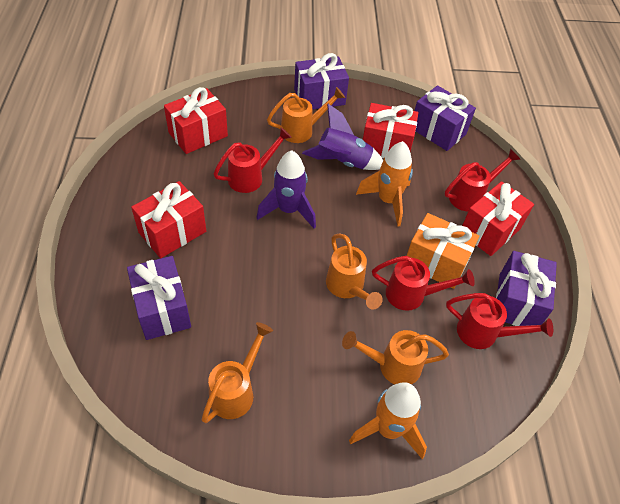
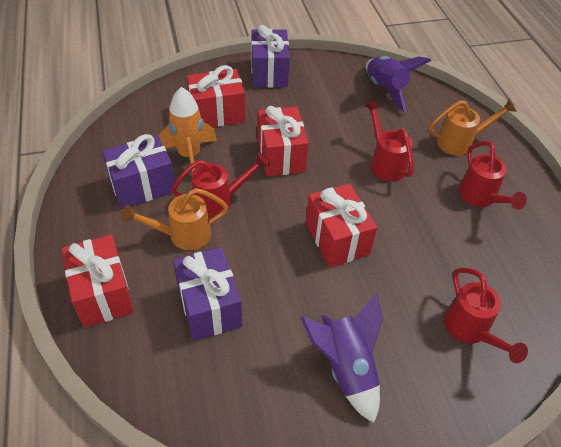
orange gift: [407,213,479,289] = 1 -> none = 0
orange rocket: [349,382,427,459] [356,141,413,226] = 2 -> [158,87,217,173] = 1
orange watering can: [201,322,273,423] [267,87,345,143] [326,234,383,310] [342,330,449,384] = 4 -> [121,188,228,250] [428,99,516,156] = 2
purple gift: [127,256,191,340] [294,53,349,110] [414,85,476,151] [496,251,557,326] = 4 -> [102,134,175,209] [173,247,242,341] [251,25,290,88] = 3

